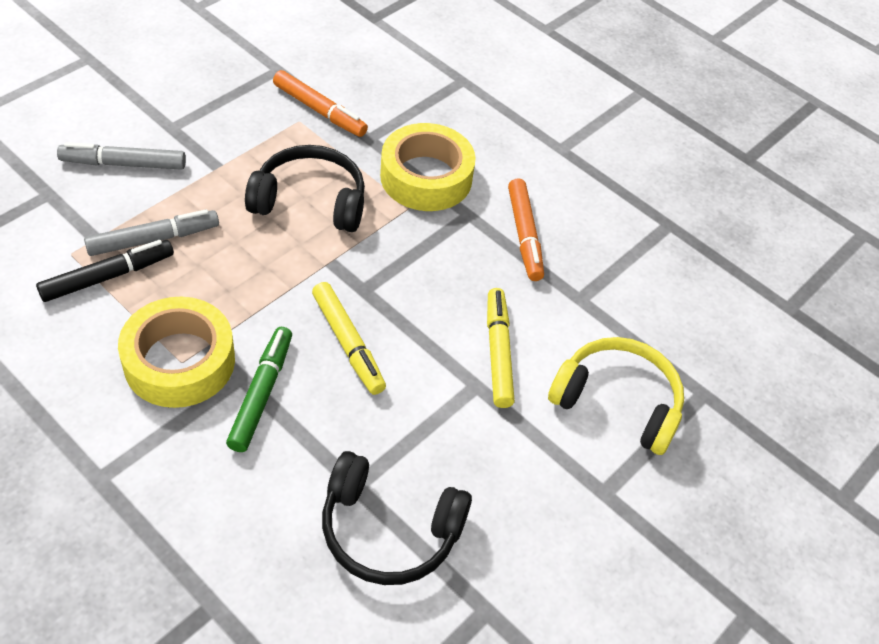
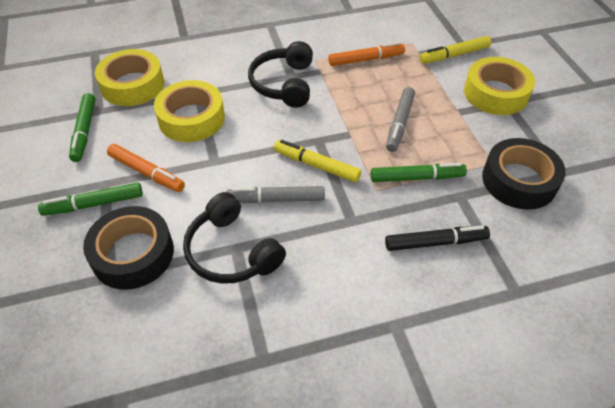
black tape: none = 0 -> [83,206,174,290] [482,138,566,210] = 2
green marker: [226,327,292,452] = 1 -> [38,182,143,216] [69,93,95,162] [371,163,467,182] = 3
yellow headphones: [548,337,684,455] = 1 -> none = 0
yellow tape: [118,297,235,408] [380,123,476,211] = 2 -> [95,49,164,106] [154,80,225,142] [464,57,535,115] = 3

